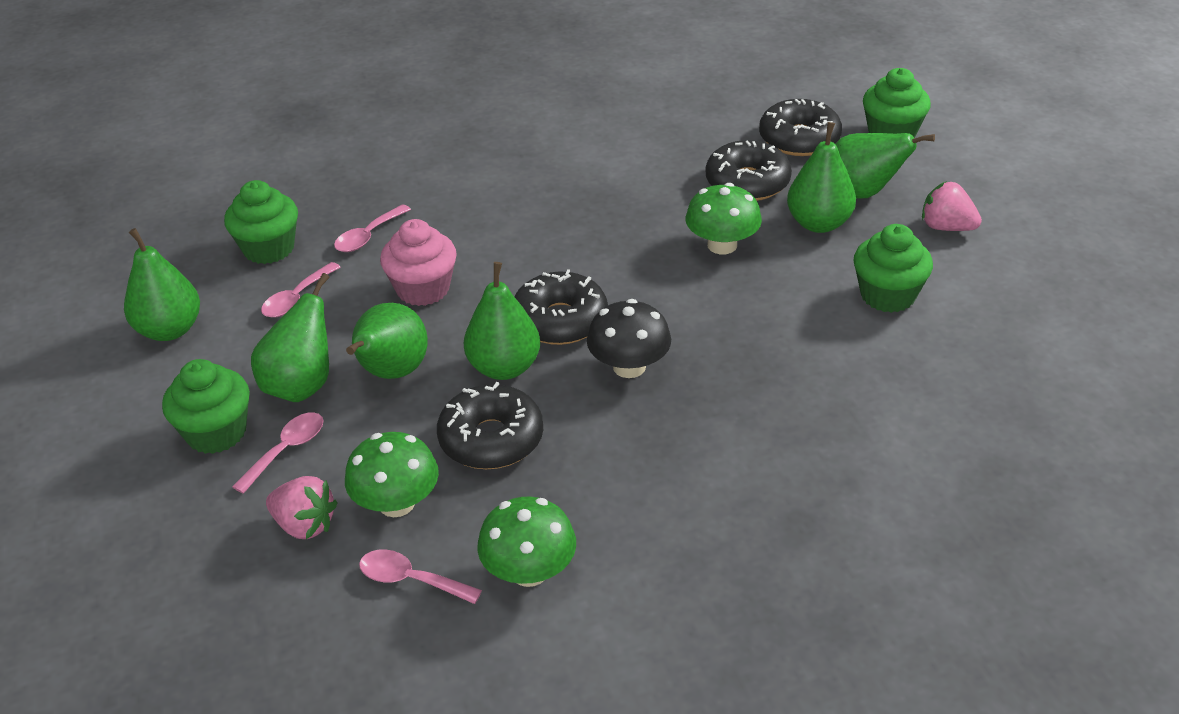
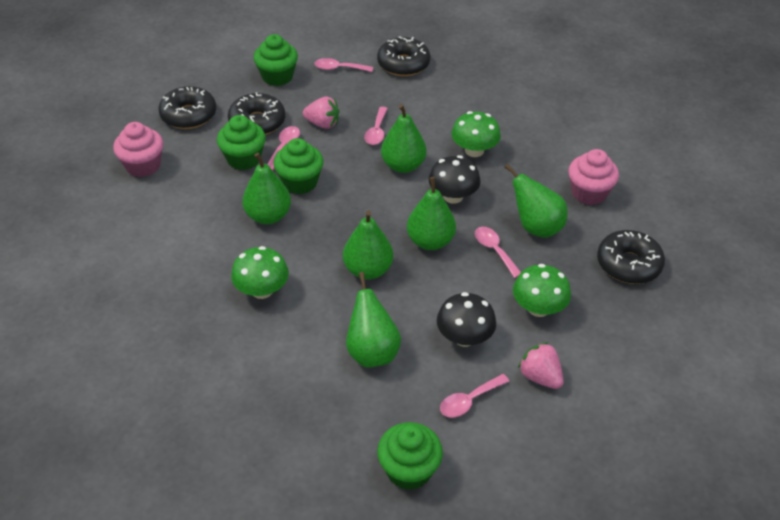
black mushroom: [587,299,671,378] = 1 -> [429,155,481,204] [437,292,496,347] = 2
pink cupcake: [380,219,457,306] = 1 -> [113,122,163,177] [568,149,619,205] = 2
pink spoon: [232,412,324,494] [261,262,341,318] [334,204,411,252] [359,550,482,604] = 4 -> [267,126,300,171] [315,58,373,72] [364,107,388,145] [440,374,510,417] [475,227,521,278] = 5

